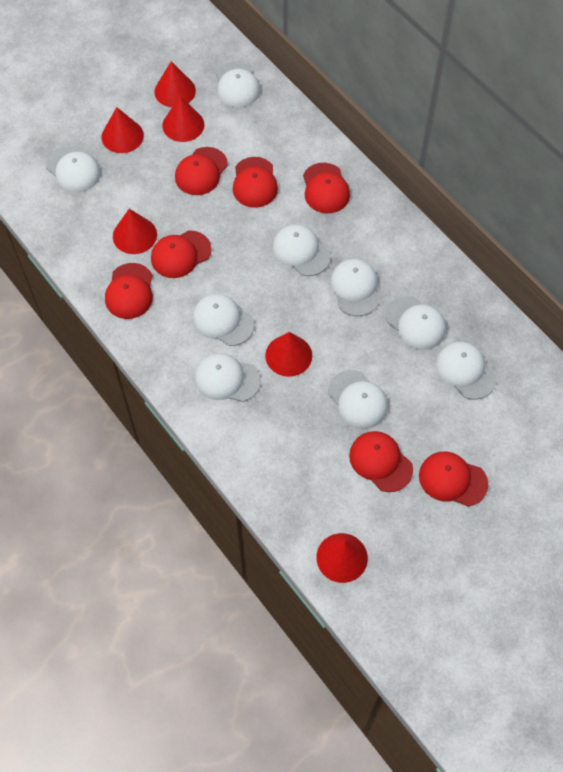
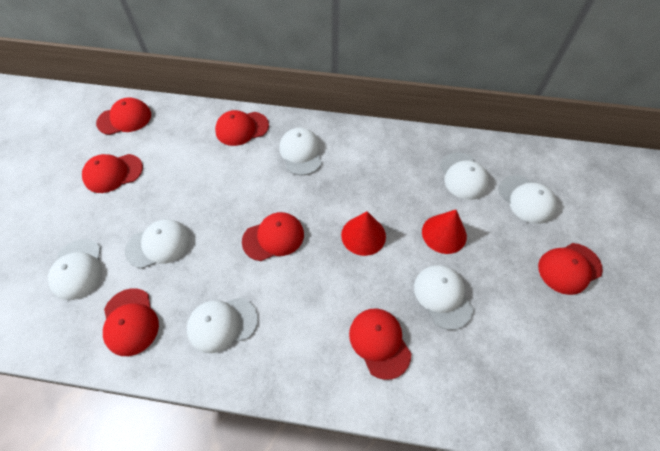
red cone: [101,107,144,153] [113,209,157,254] [154,61,196,107] [162,96,204,142] [265,332,312,377] [316,533,368,583] = 6 -> [341,211,386,256] [422,210,467,254] = 2
white cap: [46,146,101,192] [193,294,255,346] [195,353,261,402] [216,61,260,107] [273,224,331,276] [328,370,388,429] [331,259,379,316] [386,296,446,350] [436,341,497,400] = 9 -> [48,239,103,300] [125,219,190,269] [187,297,258,353] [279,128,322,175] [414,265,473,330] [440,152,489,200] [498,175,557,224] = 7

